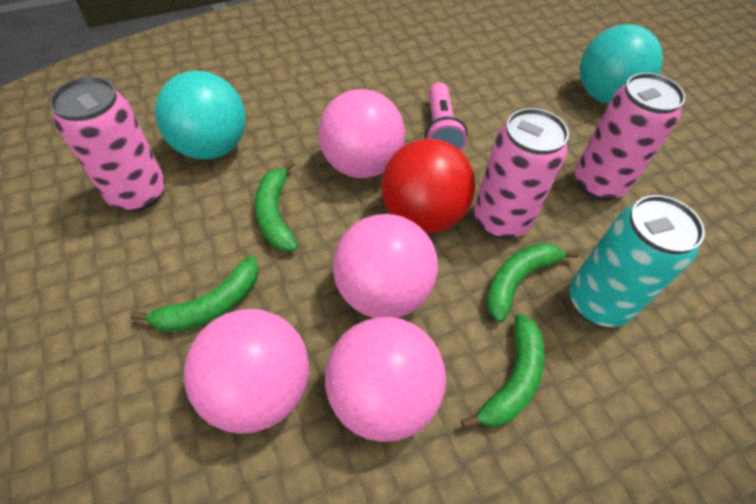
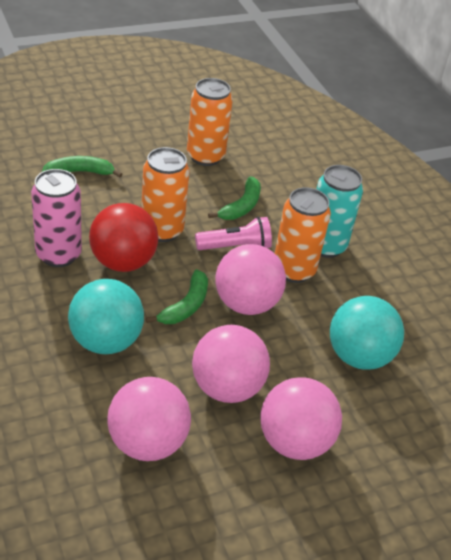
green banana: [130,256,259,332] [255,160,298,251] [461,313,545,429] [486,243,579,322] = 4 -> [42,156,122,177] [146,269,208,324] [208,176,261,220] = 3
orange can: none = 0 -> [141,147,190,242] [187,78,233,166] [275,187,331,283] = 3
pink can: [49,77,165,212] [474,108,569,239] [575,73,685,200] = 3 -> [31,169,82,267] = 1

